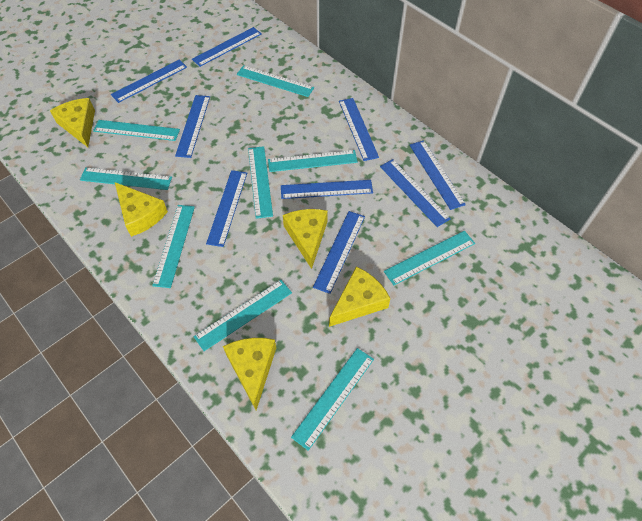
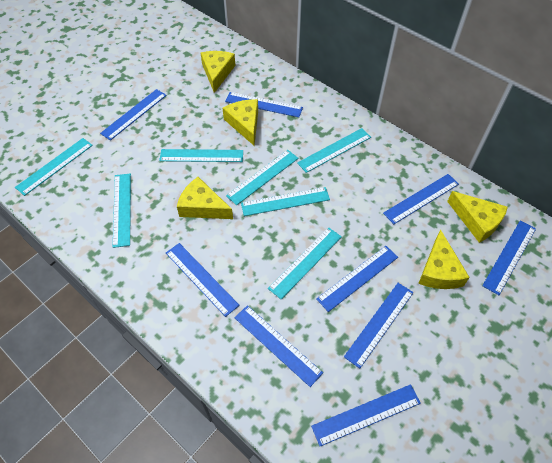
turquoise ruler: [80,167,172,190] [93,120,180,141] [152,205,195,288] [194,280,292,351] [237,65,314,97] [248,146,273,219] [268,150,358,172] [291,348,374,451] [384,231,475,285] = 9 -> [15,138,93,196] [113,174,131,248] [159,149,243,162] [226,150,298,205] [241,187,330,216] [268,227,342,299] [297,128,371,173] = 7

